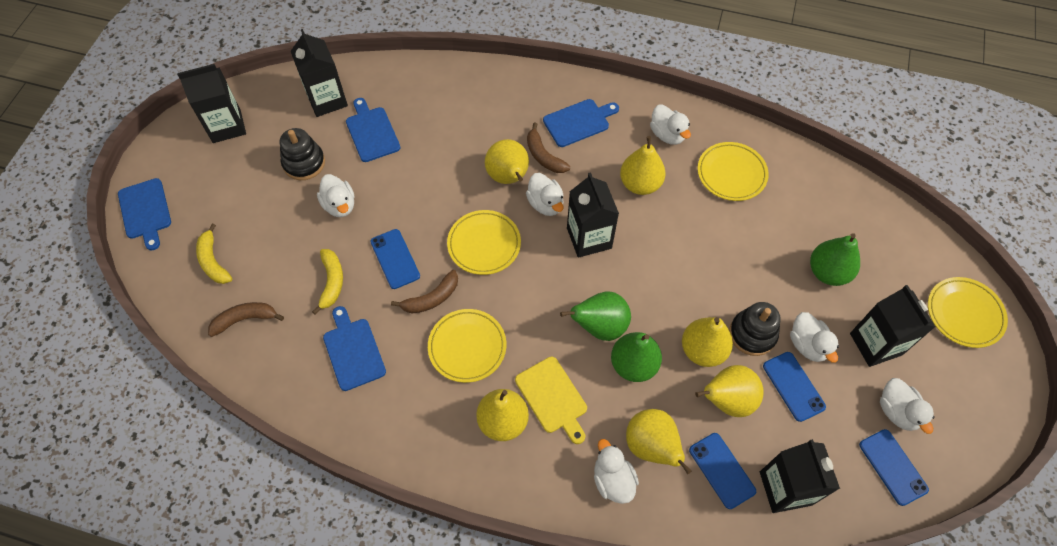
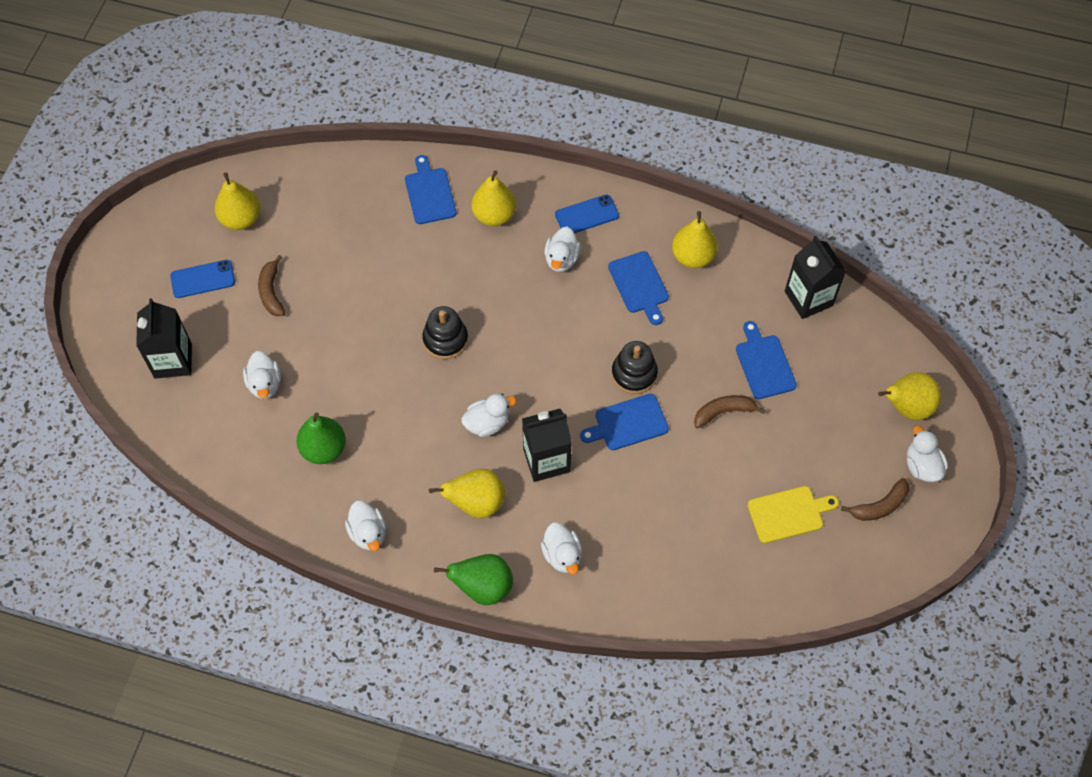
black carton: [177,64,246,143] [291,29,348,117] [567,172,619,258] [760,439,840,513] [850,285,936,367] = 5 -> [136,298,192,379] [522,409,572,482] [785,236,846,319] = 3
blue phone: [370,229,420,289] [689,433,756,509] [763,352,826,422] [859,429,929,506] = 4 -> [170,260,235,298] [555,194,619,233] = 2
green pear: [560,292,631,341] [611,332,662,382] [810,233,860,286] = 3 -> [297,412,346,464] [434,554,513,605] = 2
yellow banana: [196,223,232,284] [312,249,343,315] = 2 -> none = 0
yellow pear: [476,389,529,441] [485,139,529,184] [620,136,666,195] [626,409,692,474] [682,317,733,367] [695,365,764,417] = 6 -> [215,172,260,230] [429,469,505,518] [471,170,516,226] [672,211,718,268] [878,372,941,420] = 5
yellow plate: [428,309,506,383] [447,210,521,275] [698,142,769,201] [928,277,1008,348] = 4 -> none = 0

